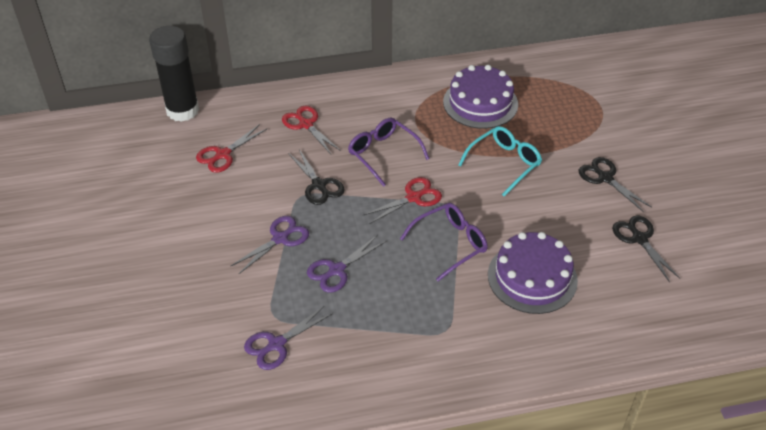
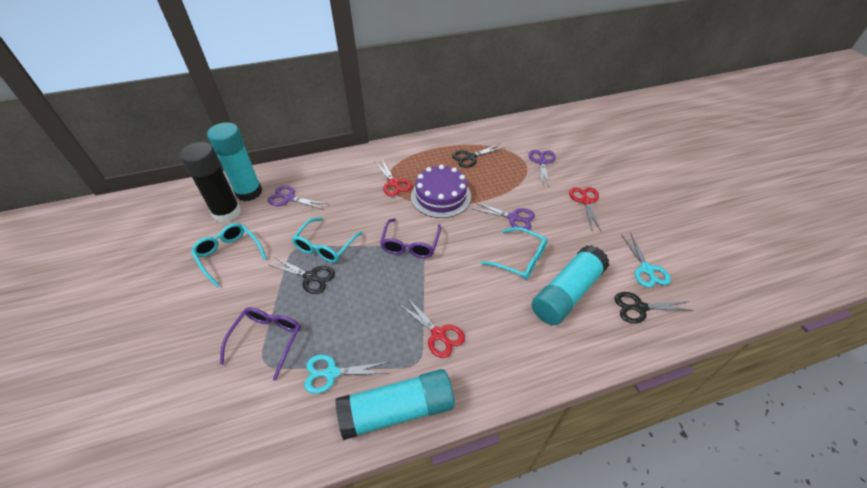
purple cake: [443,65,518,129] [488,232,578,314] = 2 -> [411,165,471,218] = 1
turquoise glasses: [458,126,542,197] = 1 -> [191,223,267,287] [292,218,363,263] [481,227,548,280] = 3
turquoise glue stick: none = 0 -> [207,122,262,202] [335,369,455,440] [532,245,609,325] = 3
turquoise scissors: none = 0 -> [304,354,389,394] [621,232,671,288] = 2

